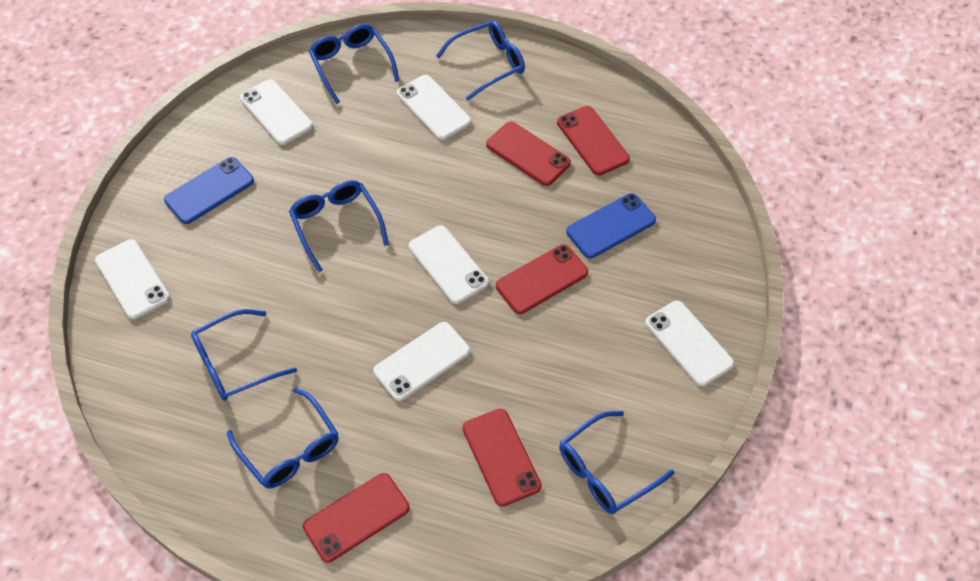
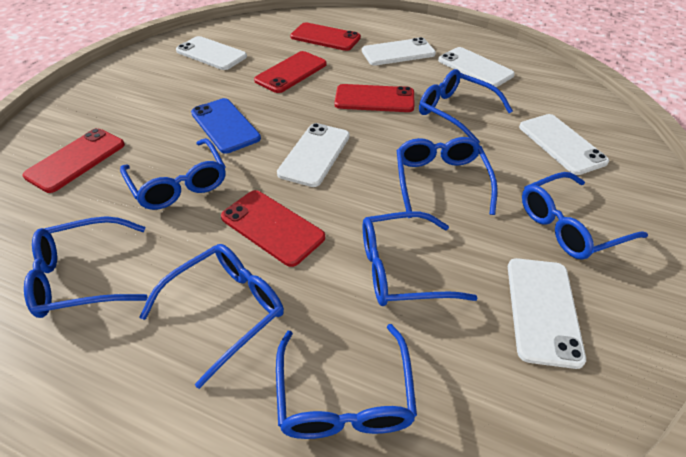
blue glasses: [191,309,297,401] [227,388,339,488] [289,180,389,272] [309,24,399,104] [436,21,525,100] [559,411,674,514] = 6 -> [24,216,147,318] [120,138,226,210] [139,244,284,389] [276,324,417,439] [363,211,478,306] [397,137,498,218] [419,69,513,143] [522,172,648,260] = 8
blue phone: [164,157,254,224] [566,193,656,259] = 2 -> [191,98,261,154] = 1

